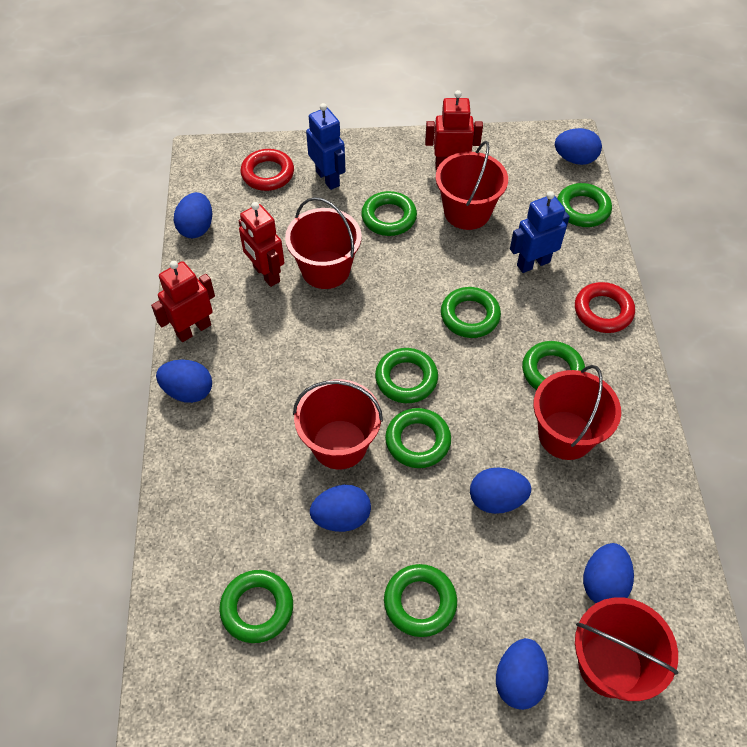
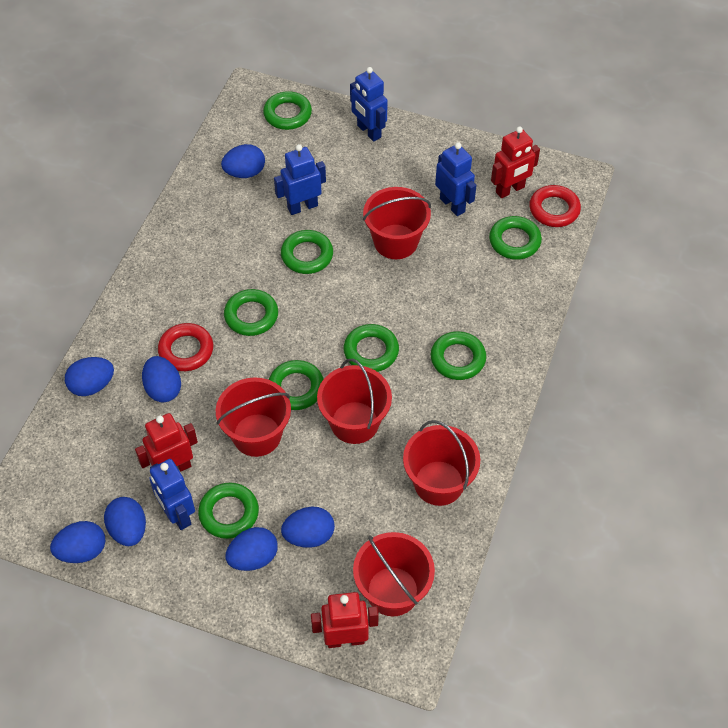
blue robot: [306,103,346,190] [510,191,570,273] = 2 -> [149,459,195,530] [274,144,326,215] [350,67,388,142] [435,142,476,216] = 4

